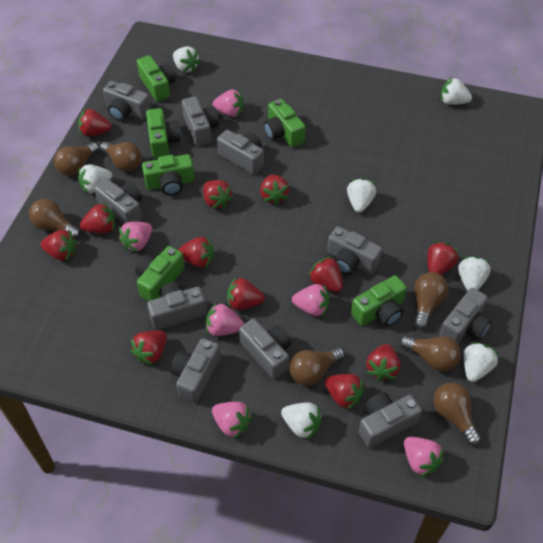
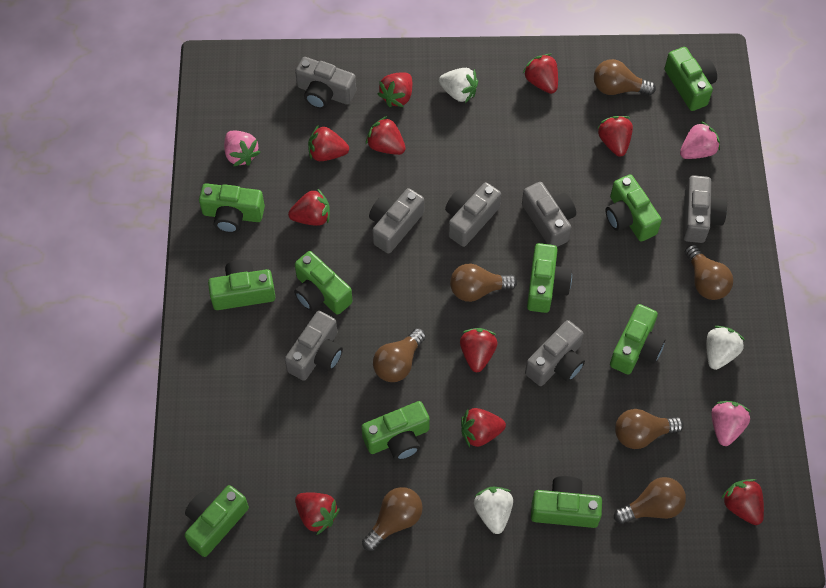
green camera: [135,246,185,301] [137,55,176,102] [142,154,195,196] [146,108,180,159] [264,99,305,147] [351,275,407,327] = 6 -> [185,485,249,557] [199,183,265,233] [208,259,275,310] [294,251,352,315] [361,401,430,460] [527,243,572,313] [531,476,602,528] [605,174,662,242] [610,304,665,375] [665,47,717,111] = 10
grey camera: [94,178,142,224] [103,81,151,121] [147,282,207,330] [170,338,221,403] [182,96,219,146] [217,130,264,175] [239,319,291,379] [327,226,382,275] [359,392,422,448] [439,288,491,344] = 10 -> [285,311,343,381] [295,57,356,109] [369,188,424,254] [445,182,501,247] [522,182,576,247] [525,320,585,386] [683,175,727,243] = 7
pink strawberry: [119,222,152,252] [206,302,244,336] [212,402,252,439] [213,90,244,117] [292,284,329,317] [404,437,444,477] = 6 -> [224,130,260,167] [680,121,720,159] [711,401,751,446] = 3
red strawberry: [40,230,77,261] [78,109,111,136] [80,202,115,234] [131,330,167,365] [178,237,213,268] [203,180,234,209] [227,277,265,310] [260,175,289,206] [308,256,343,293] [325,374,365,410] [366,344,400,382] [427,241,459,275] = 12 -> [288,188,330,226] [295,492,340,535] [308,125,349,161] [366,116,406,155] [378,72,412,107] [460,328,498,372] [461,408,506,447] [523,54,558,94] [598,116,633,157] [721,479,764,525] = 10
white strawberry: [78,164,112,194] [173,47,201,73] [281,402,322,440] [347,178,376,213] [441,77,472,105] [458,256,491,291] [464,342,499,382] = 7 -> [439,68,478,103] [474,486,513,534] [706,326,745,370] = 3

